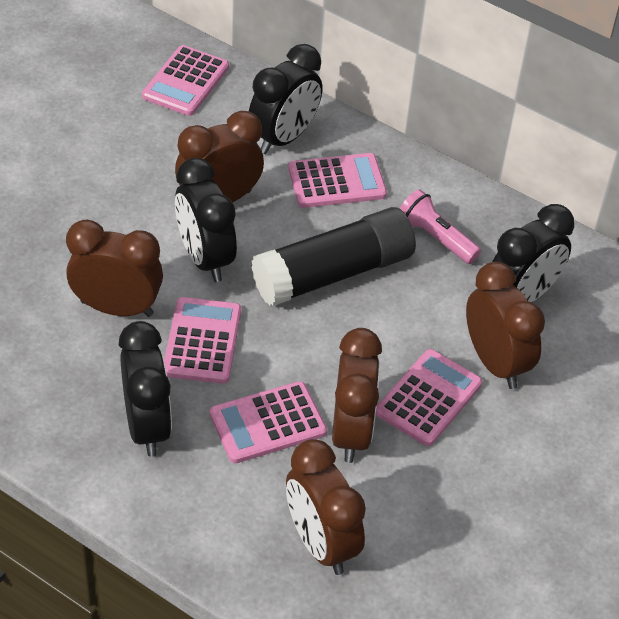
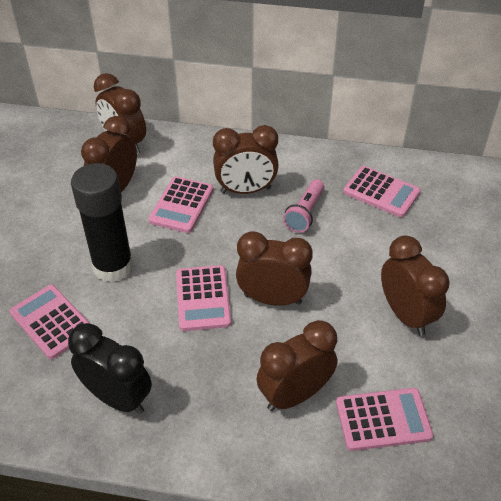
black clock: [119,321,172,457] [175,158,237,282] [249,44,322,154] [492,204,574,302] = 4 -> [68,323,152,414] = 1
brown clock: [66,220,163,317] [175,111,264,203] [286,439,366,575] [332,328,382,463] [466,262,545,389] = 5 -> [81,116,137,192] [94,73,146,154] [213,125,279,194] [236,231,313,306] [257,320,338,411] [381,236,450,336] = 6

